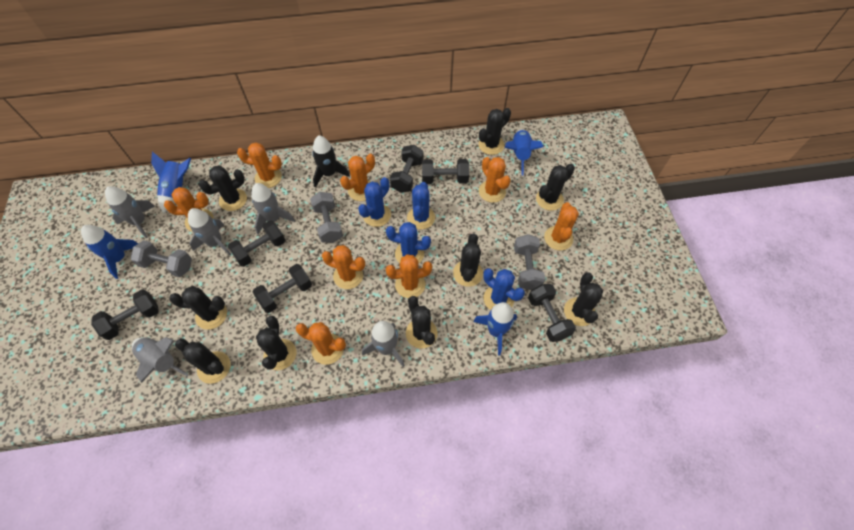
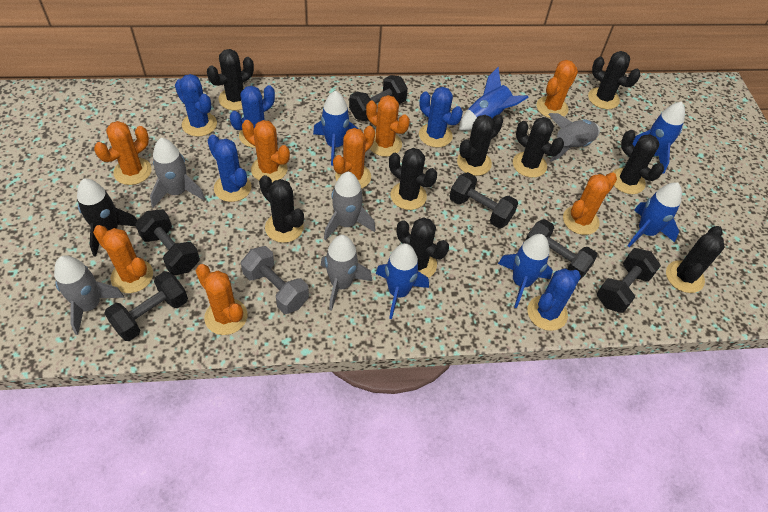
blue cactus: [358,177,391,227] [386,222,431,264] [407,182,435,229] [483,268,525,310] = 4 -> [175,74,217,137] [207,135,251,202] [230,85,275,148] [419,87,463,148] [527,269,581,331] = 5
blue rocket: [81,225,138,279] [151,152,191,213] [473,302,517,355] [505,130,544,176] = 4 -> [313,90,359,166] [376,243,429,319] [459,67,528,131] [498,234,553,308] [628,182,682,247] [632,102,685,174] = 6
grey dumbbell: [131,240,192,277] [310,192,343,243] [514,234,545,290] = 3 -> [241,246,309,314] = 1

